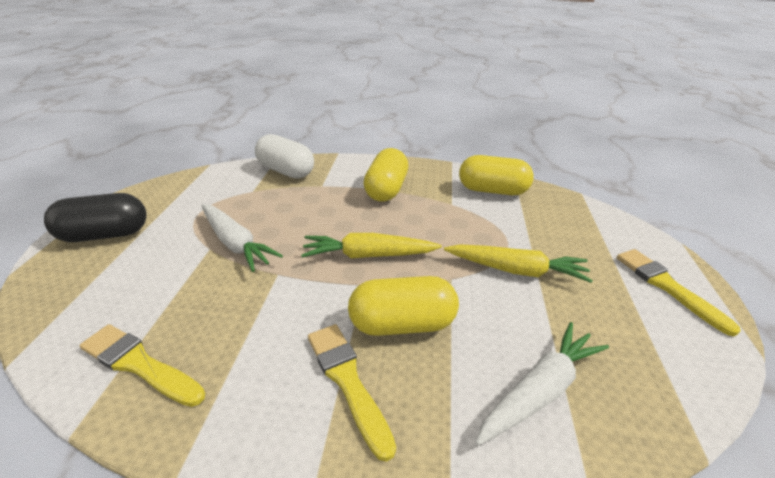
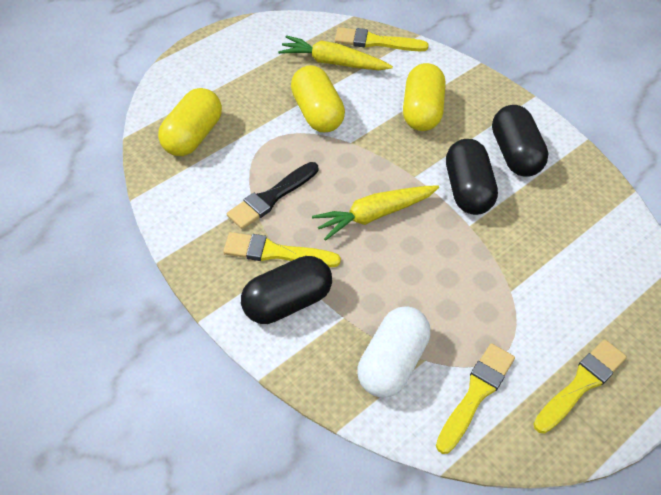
black brush: none = 0 -> [227,162,318,229] = 1
black capsule: [44,193,147,242] = 1 -> [241,256,332,324] [446,139,498,215] [492,105,549,177] = 3
white carrot: [201,204,283,272] [475,322,609,445] = 2 -> none = 0
yellow brush: [79,324,205,407] [308,324,396,462] [617,249,741,336] = 3 -> [223,232,341,267] [335,27,429,51] [436,343,515,454] [533,339,627,434] = 4

